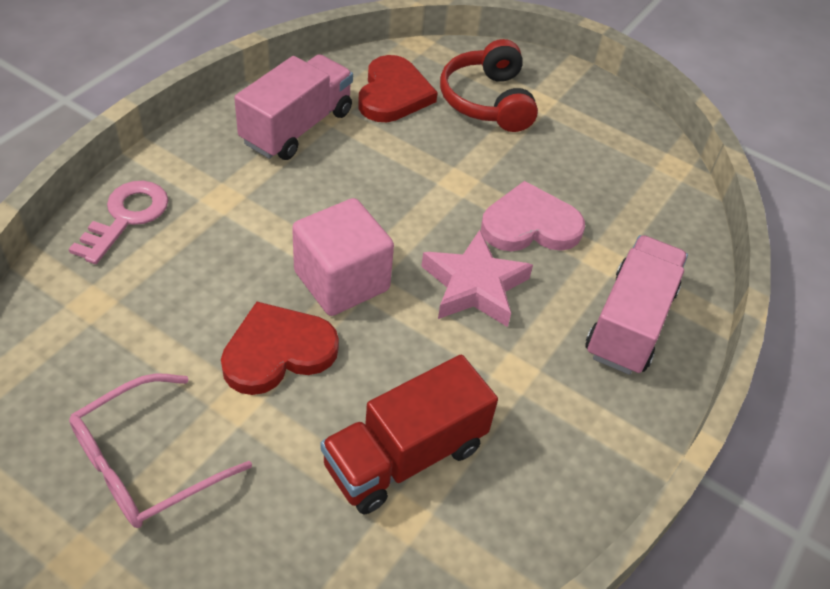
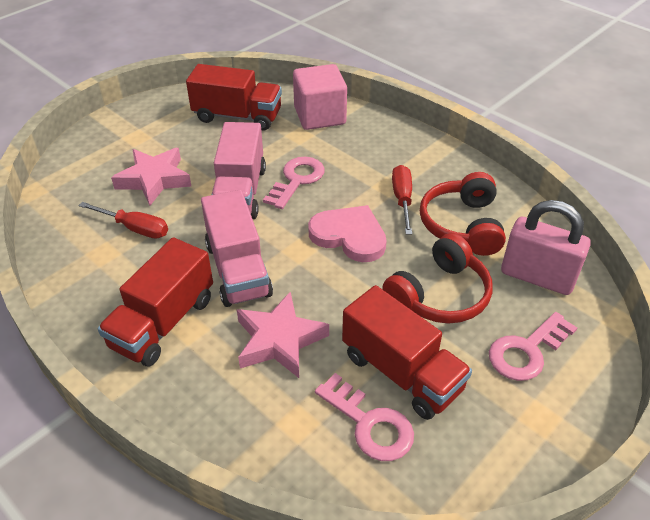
pink glasses: [69,373,252,528] = 1 -> none = 0
pink key: [69,181,168,264] = 1 -> [263,157,325,209] [315,373,414,461] [489,312,577,381] = 3
pink padlock: none = 0 -> [501,200,591,295] = 1
pink star: [421,230,533,327] = 1 -> [111,148,191,206] [237,292,329,378] = 2
red headphones: [440,39,538,132] = 1 -> [382,233,493,324] [420,172,506,256] = 2
red heart: [221,302,339,395] [358,55,438,122] = 2 -> none = 0
red screwdriver: none = 0 -> [78,202,168,238] [392,165,412,235] = 2
red truck: [321,355,498,515] = 1 -> [98,237,213,367] [186,64,282,131] [342,285,472,420] = 3

